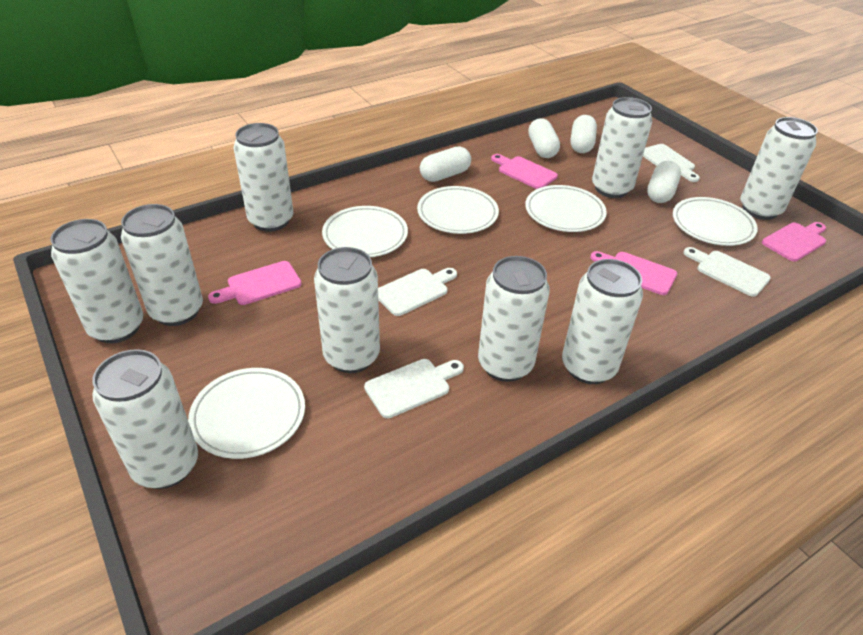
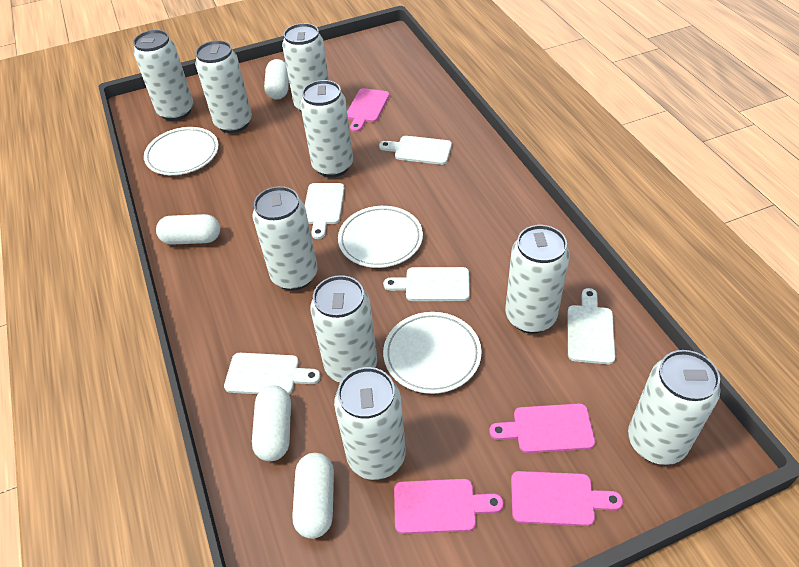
white cutting board: [364,359,464,418] [378,268,457,316] [643,144,700,182] [683,247,771,297] = 4 -> [224,353,321,395] [305,183,345,239] [379,136,452,165] [383,267,470,301] [568,288,615,364] = 5
white plate: [188,368,305,459] [322,206,408,257] [417,186,499,234] [525,185,607,232] [673,197,758,246] = 5 -> [144,127,219,175] [338,206,423,268] [383,312,482,394] = 3

